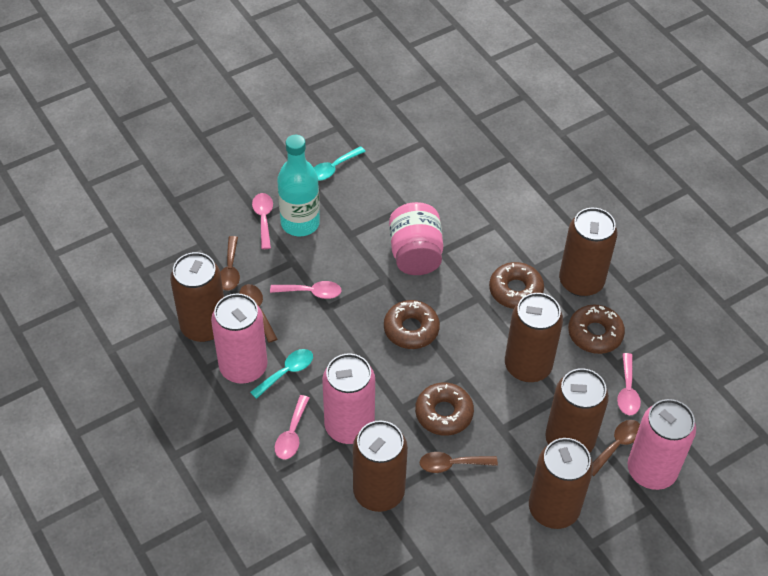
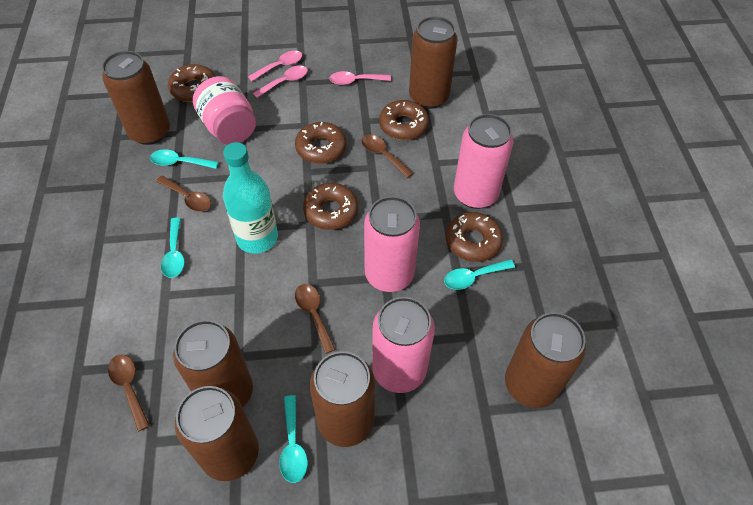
brown donut: [384,300,440,349] [415,382,474,436] [489,262,544,309] [568,305,625,354] = 4 -> [168,64,216,102] [295,122,346,164] [303,183,358,230] [379,100,429,140] [446,212,503,262] = 5
pink spoon: [252,193,273,249] [270,281,342,299] [275,395,309,459] [617,353,641,415] = 4 -> [248,51,302,81] [253,65,308,98] [329,71,391,85] = 3
turquoise spoon: [250,349,313,399] [314,146,366,181] = 2 -> [150,149,218,169] [161,217,185,278] [279,395,308,483] [444,259,515,290] = 4

